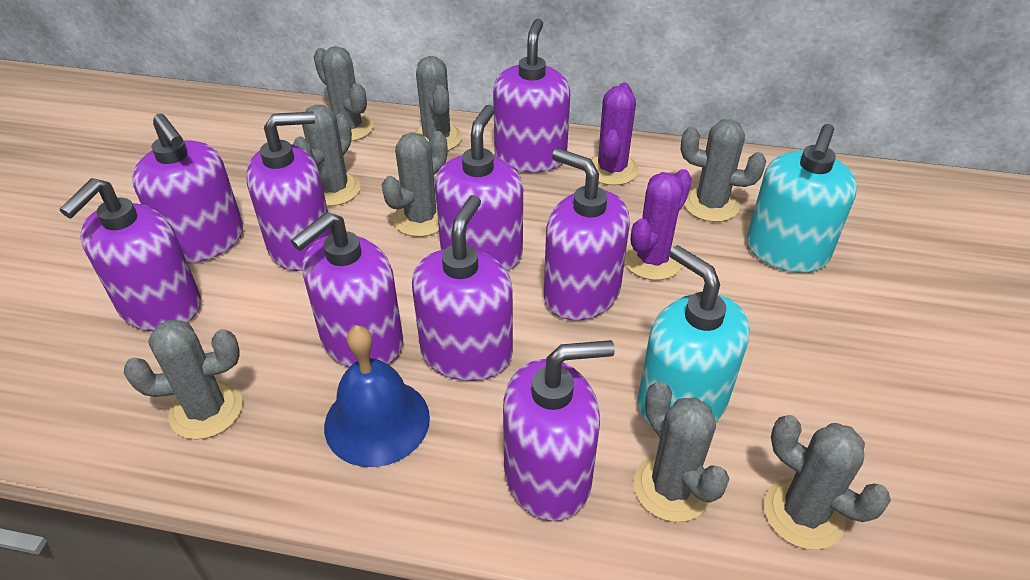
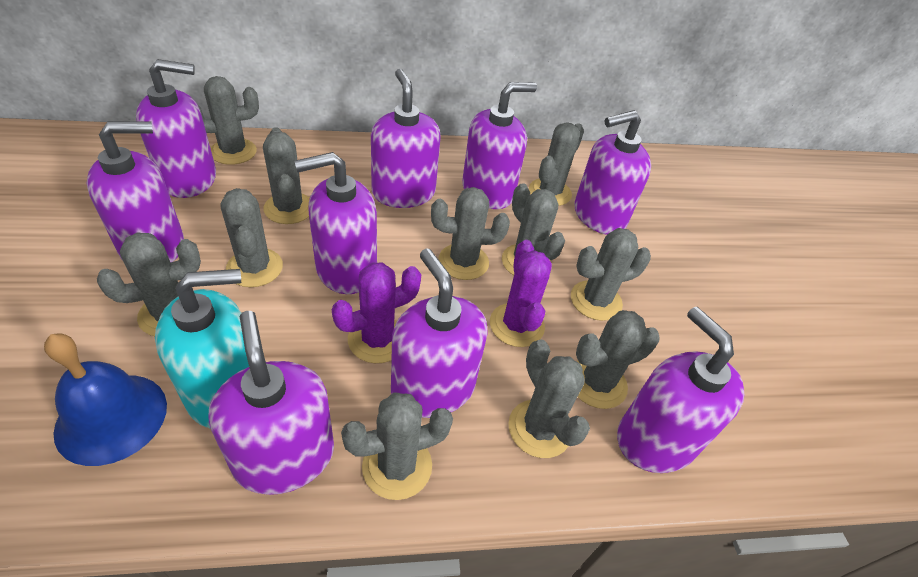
grey cactus: [124,319,243,440] [293,105,361,206] [313,46,374,141] [381,131,447,237] [414,56,462,151] [634,381,729,522] [681,119,766,222] [764,415,891,550] = 8 -> [97,233,201,336] [198,76,259,165] [221,188,283,287] [263,127,310,224] [341,392,453,500] [431,187,510,280] [502,183,565,275] [508,339,590,458] [529,122,584,206] [571,228,651,321] [576,310,659,409] = 11
turquoise soap dispenser: [637,245,750,427] [747,124,857,273] = 2 -> [155,269,249,429] = 1

